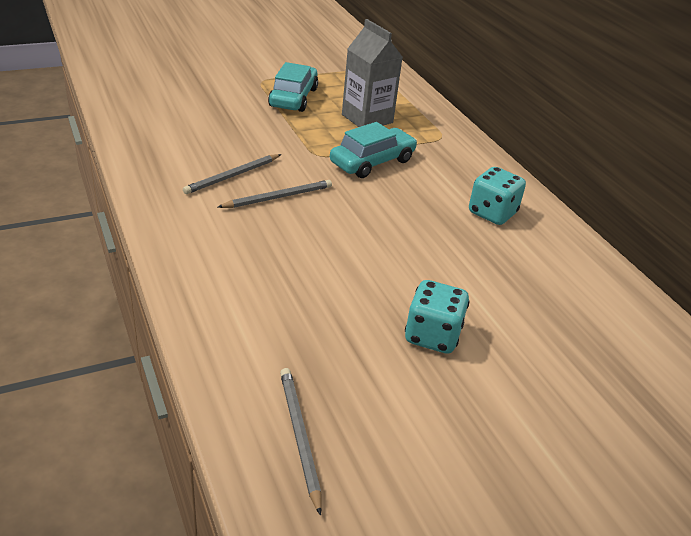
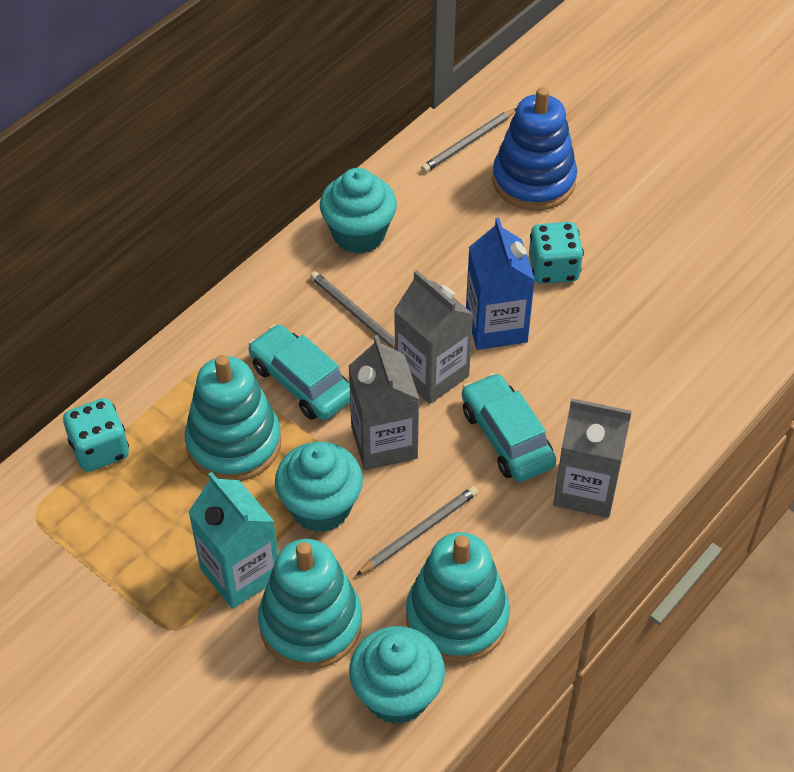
blue carton: none = 0 -> [466,218,535,350] = 1
blue stacking toy: none = 0 -> [492,87,577,211] = 1
grey carton: [342,19,402,127] = 1 -> [349,335,419,470] [394,270,474,404] [553,398,632,518] = 3
turquoise carton: none = 0 -> [188,472,278,609] = 1
turquoise cupcake: none = 0 -> [275,442,363,532] [320,168,397,254] [349,626,445,724] = 3
turquoise stacking toy: none = 0 -> [185,355,281,481] [258,539,362,670] [406,532,510,663] = 3

